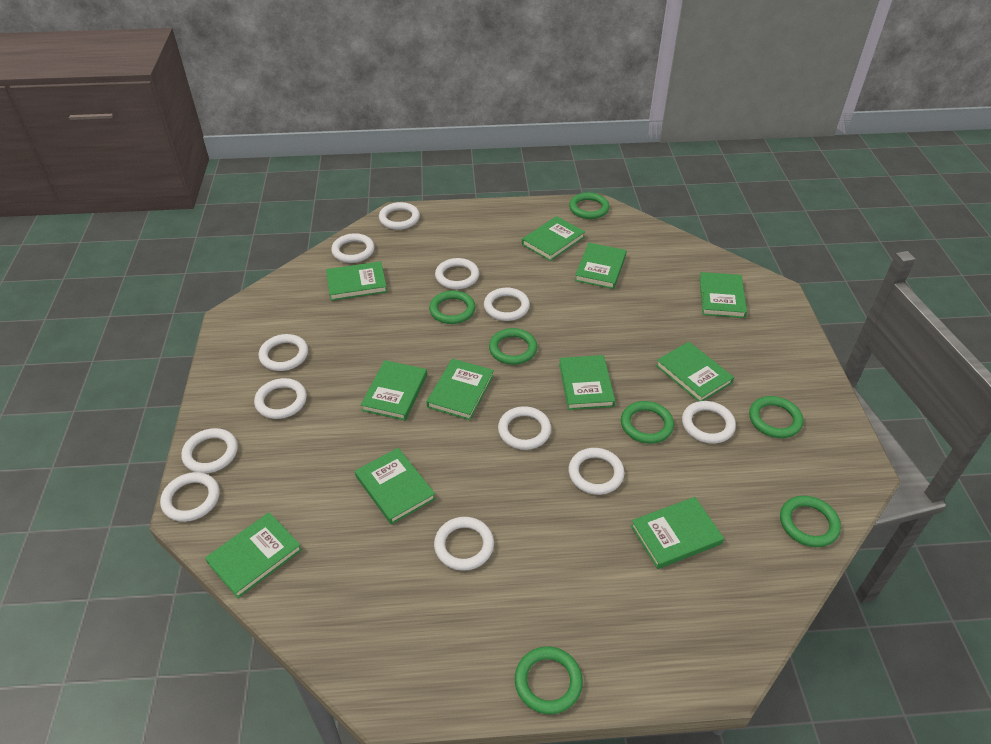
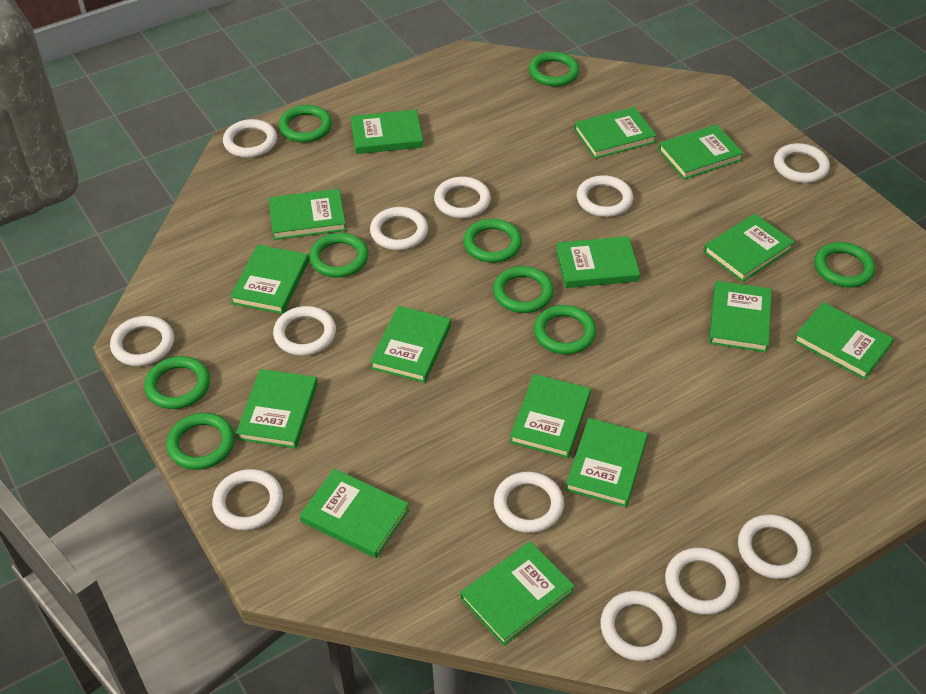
green book: [205,512,302,598] [326,261,387,301] [355,448,436,525] [361,360,427,421] [427,359,494,420] [522,216,585,261] [559,355,615,410] [575,243,627,289] [631,497,724,569] [656,342,734,401] [699,272,747,318] = 11 -> [230,245,309,314] [236,369,318,449] [268,189,346,240] [300,469,409,558] [351,110,423,154] [370,306,451,383] [460,541,575,646] [510,374,591,458] [556,236,640,288] [565,418,648,507] [574,107,657,159] [658,125,744,180] [703,214,795,282] [709,281,772,352] [794,302,894,380] = 15
green ring: [429,291,476,324] [489,328,537,365] [515,646,583,714] [569,192,610,219] [621,401,674,444] [749,396,803,438] [780,496,841,547] = 7 -> [144,356,210,409] [166,413,235,470] [279,105,332,143] [309,233,369,278] [463,219,522,263] [493,266,554,313] [529,52,580,87] [534,305,596,354] [814,242,875,288] = 9

